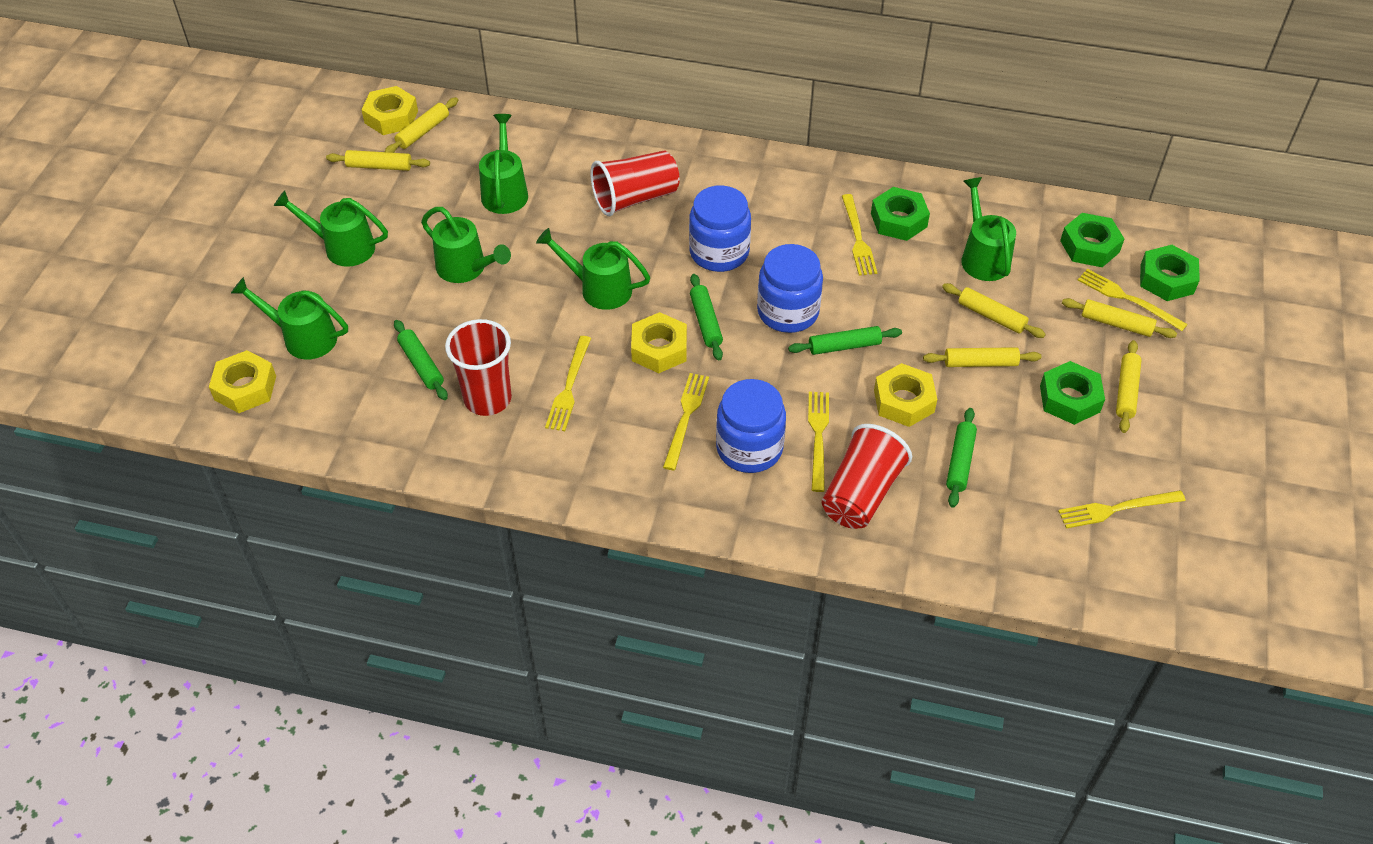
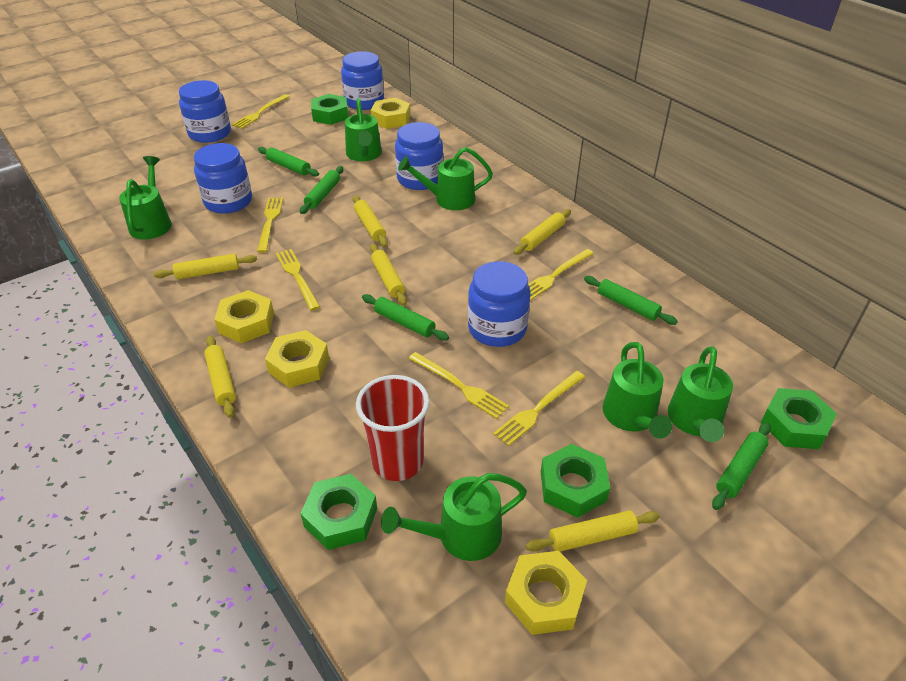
blue jar: [689,185,751,272] [716,379,786,473] [757,244,823,333] = 3 -> [179,80,231,143] [194,143,252,214] [341,51,384,110] [395,122,443,190] [468,261,531,347] = 5
green rolling pin: [394,320,448,400] [690,274,723,361] [788,326,902,355] [946,408,977,508] = 4 -> [258,147,319,176] [300,166,343,214] [362,294,449,341] [584,276,678,325] [712,422,771,510] = 5
red cup: [445,319,512,416] [590,151,680,216] [822,424,912,529] = 3 -> [356,375,430,481] = 1

